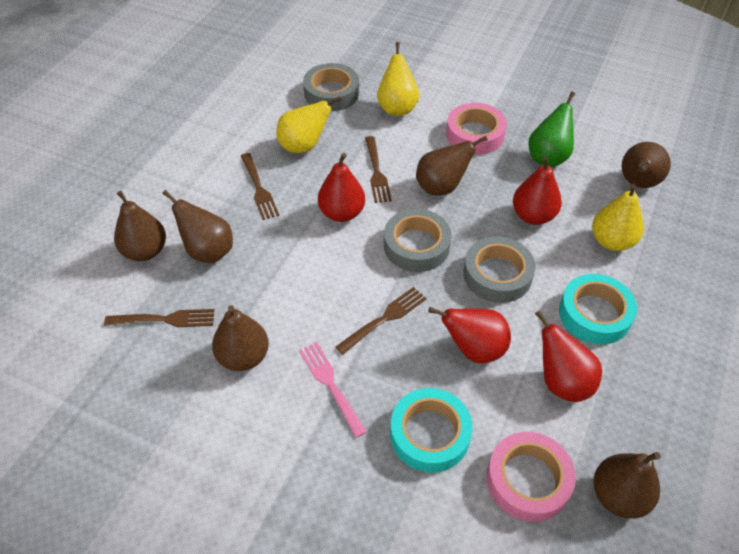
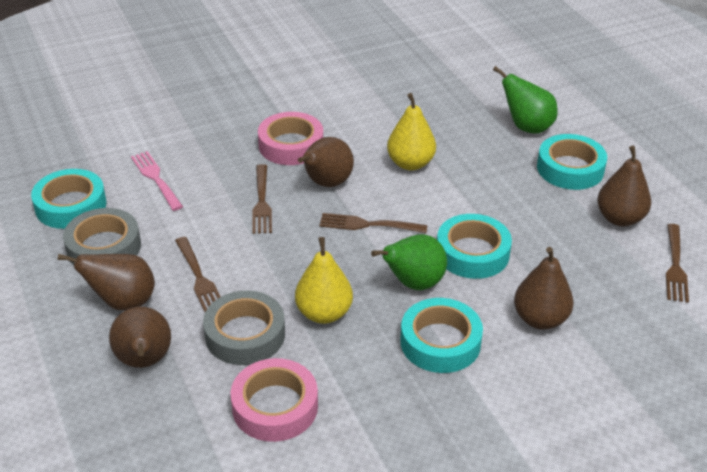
brown pear: [114,191,166,261] [162,190,233,263] [212,305,269,371] [416,136,487,195] [593,452,661,518] [622,142,671,188] = 6 -> [57,254,155,311] [109,307,171,368] [298,137,354,187] [514,247,573,330] [597,146,651,226] = 5
green pear: [528,92,575,167] = 1 -> [371,234,447,290] [493,66,557,134] = 2
grey tape: [303,63,359,111] [384,209,451,272] [463,236,536,303] = 3 -> [63,208,141,265] [203,291,285,365] = 2
red pear: [318,153,365,222] [428,307,511,363] [513,156,562,225] [535,310,602,402] = 4 -> none = 0
turquoise tape: [390,388,473,473] [559,274,637,344] = 2 -> [31,169,107,229] [400,298,483,373] [437,214,512,279] [537,134,607,190] = 4
yellow pear: [276,96,341,153] [377,42,419,116] [592,184,644,251] = 3 -> [295,237,353,324] [387,93,436,170] = 2

